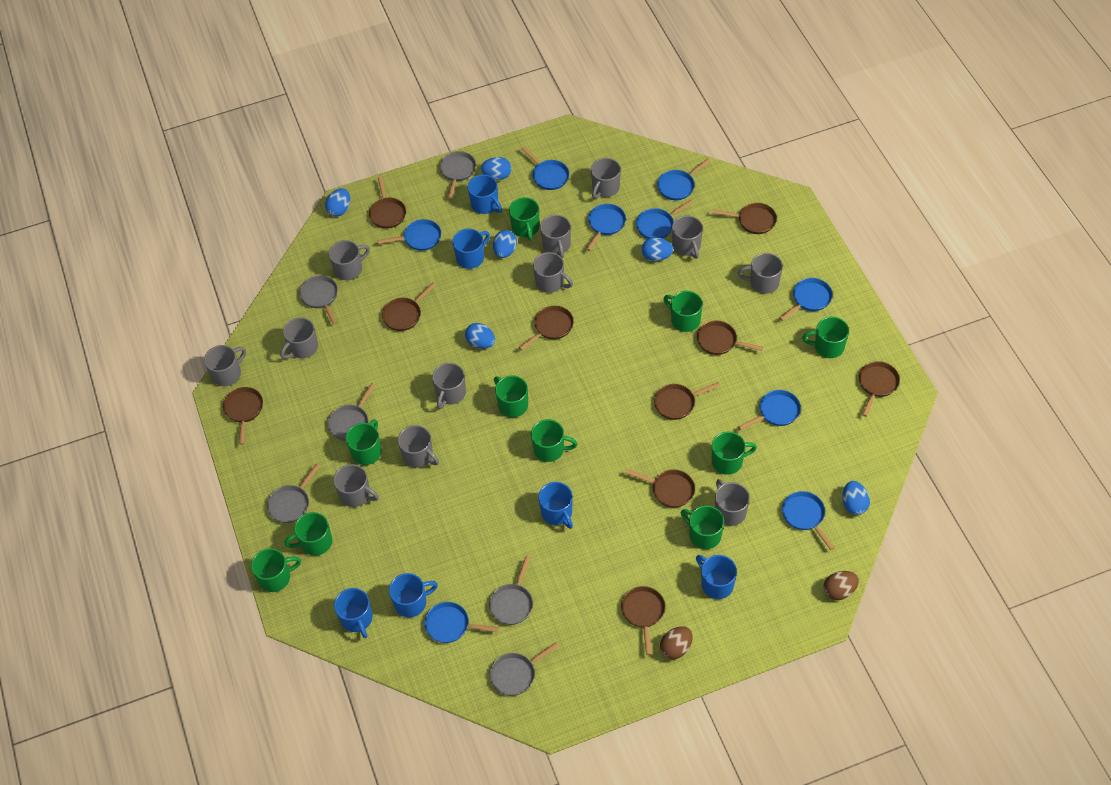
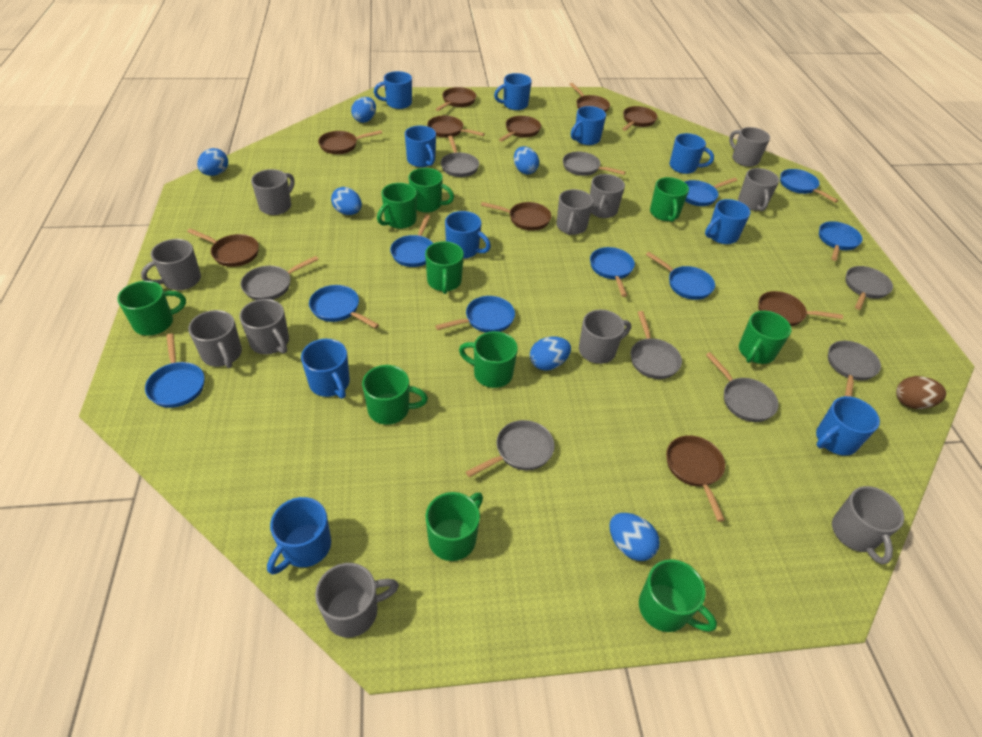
blue mug: [334,588,373,638] [389,573,438,617] [452,229,490,269] [468,175,502,214] [538,482,573,529] [696,555,737,599] = 6 -> [267,497,331,575] [301,339,350,399] [374,71,412,109] [405,126,436,167] [445,211,491,259] [494,73,532,110] [571,106,606,145] [670,133,714,174] [705,199,750,244] [816,396,880,456] = 10
brown egg: [660,626,693,659] [824,571,859,600] = 2 -> [896,376,946,409] = 1
grey mug: [204,345,246,386] [280,317,318,359] [329,240,370,280] [333,464,379,507] [398,425,439,468] [432,363,466,409] [533,252,573,293] [540,215,571,258] [591,158,621,199] [672,216,703,259] [715,479,750,526] [738,253,783,294] = 12 -> [141,239,201,290] [188,310,242,368] [239,299,289,354] [251,169,295,215] [315,563,399,638] [556,189,593,235] [579,310,631,364] [590,174,625,218] [729,127,770,167] [738,168,779,211] [832,486,904,564] = 11
grey pan: [267,464,320,523] [299,276,338,324] [328,383,375,441] [440,151,476,199] [489,556,533,625] [490,642,559,696] = 6 -> [241,256,319,300] [441,136,479,177] [466,420,555,477] [563,151,626,176] [631,311,682,379] [706,352,779,422] [828,340,881,397] [846,266,893,310] = 8

